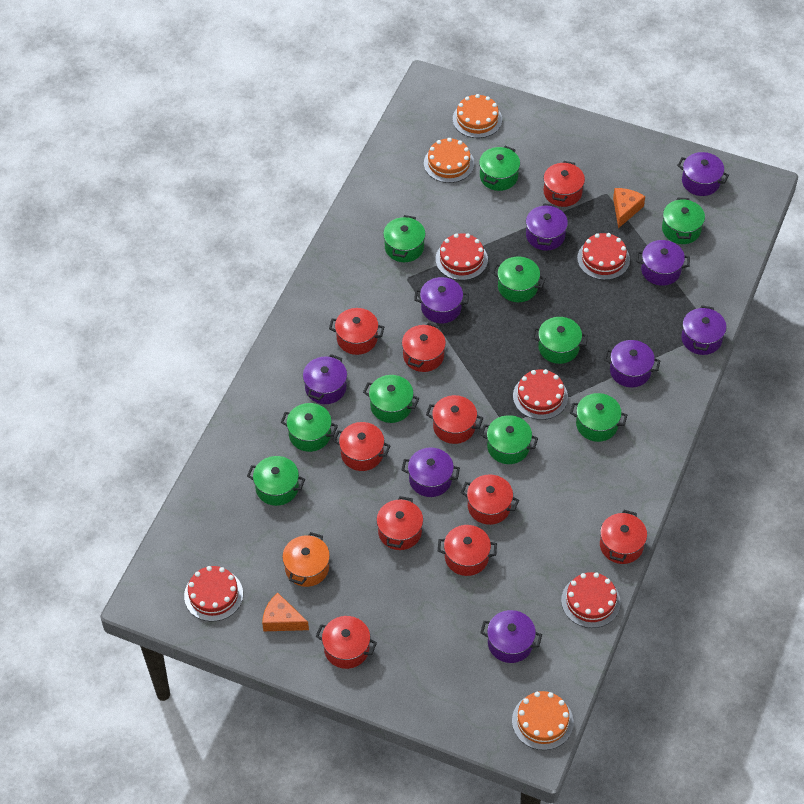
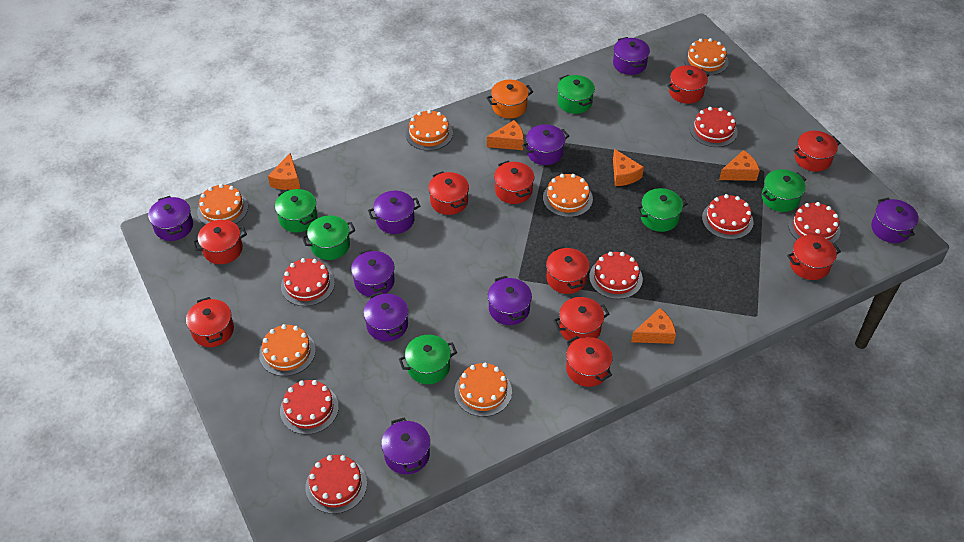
green pot: [247,456,305,506] [281,403,338,452] [363,375,420,423] [383,215,426,262] [479,146,520,191] [480,415,538,464] [492,256,546,302] [532,317,588,364] [570,393,627,442] [662,198,705,244] = 10 -> [275,189,318,233] [302,215,355,260] [399,335,457,384] [557,75,595,114] [636,188,688,232] [762,169,806,212] = 6
orange cake: [424,138,474,183] [453,94,502,138] [512,691,574,750] = 3 -> [197,184,248,225] [259,324,316,376] [406,110,453,151] [454,363,512,417] [543,174,593,217] [684,38,729,75] = 6
orange cheese: [262,593,309,631] [613,188,645,228] = 2 -> [268,153,300,190] [487,120,524,150] [613,149,644,186] [631,308,676,344] [719,150,760,181] = 5
red cake: [184,566,243,622] [435,233,488,280] [513,369,568,420] [561,572,621,628] [577,233,630,280] = 5 -> [280,380,339,435] [281,258,335,306] [305,455,367,514] [589,252,643,299] [690,107,738,147] [702,194,754,239] [788,202,841,243] = 7

